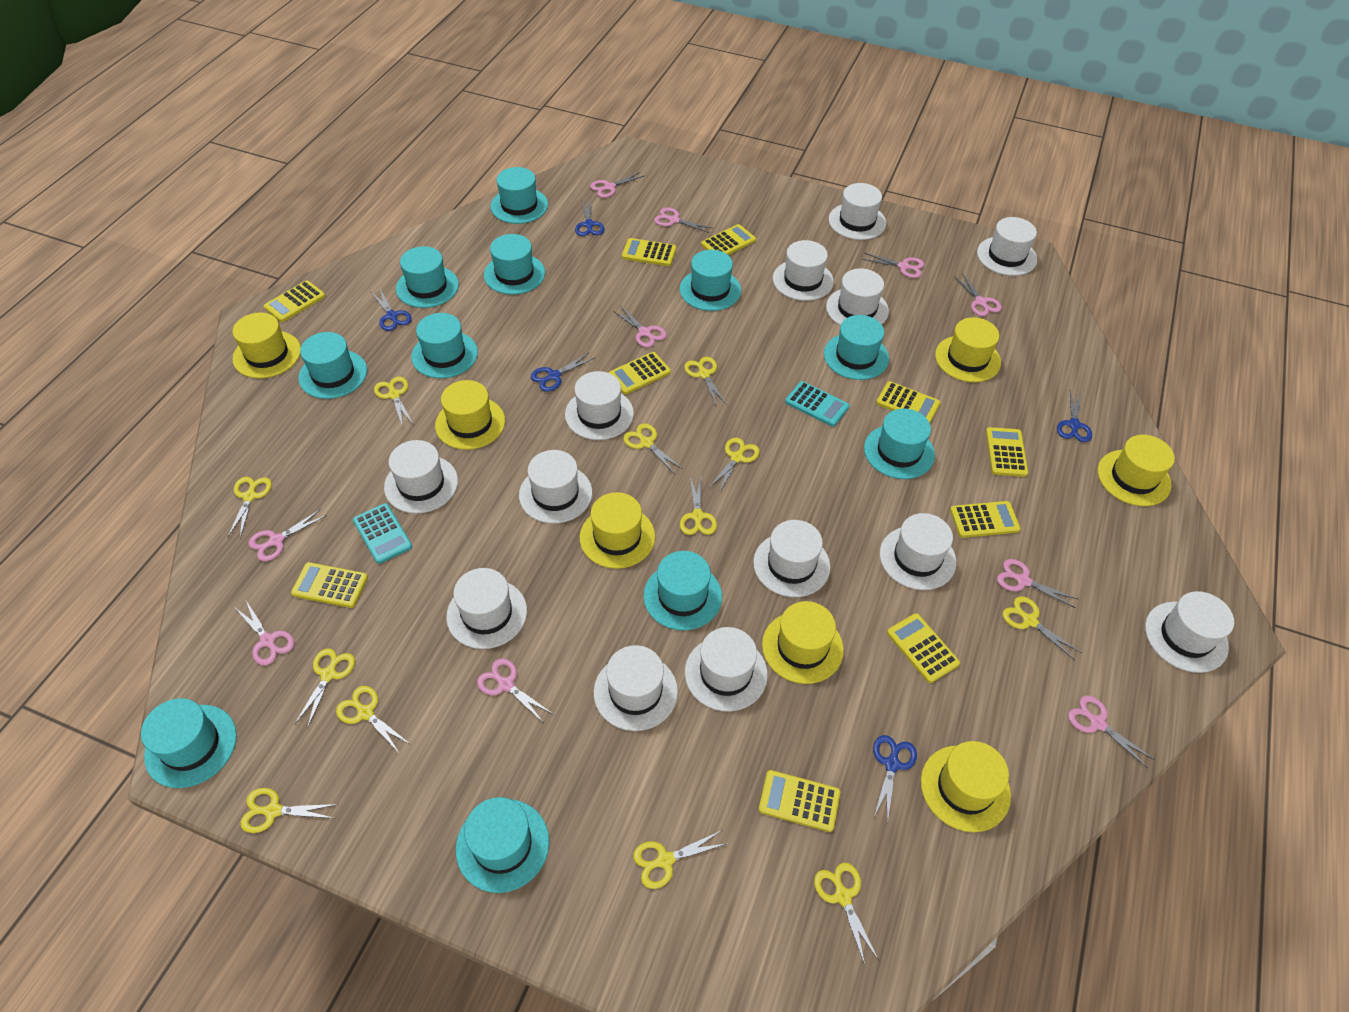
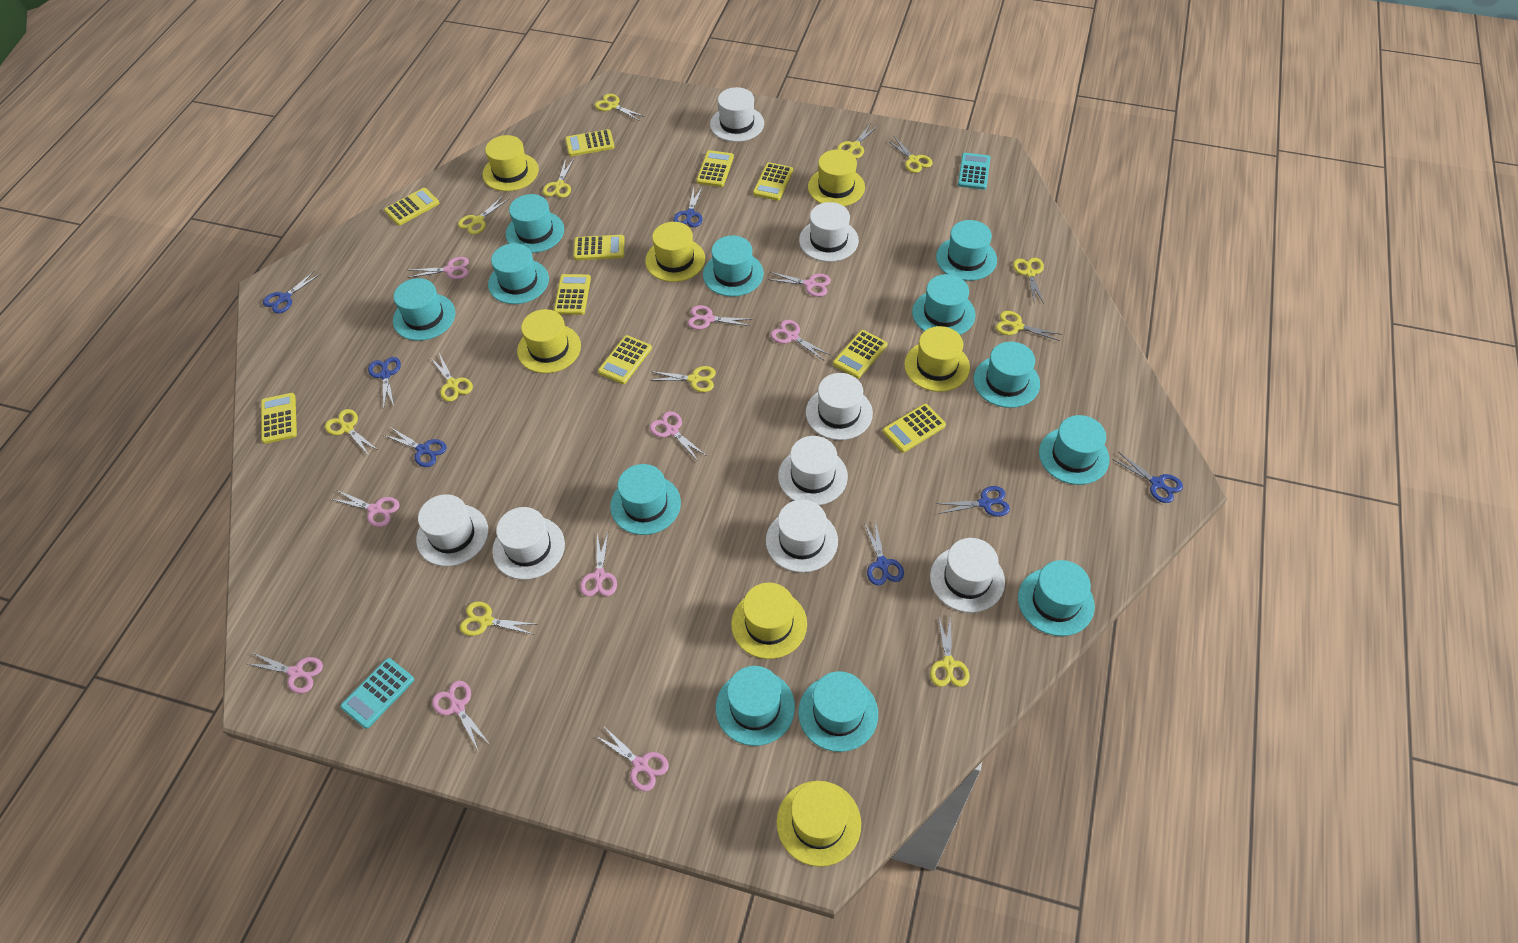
blue scissors: [370,289,412,331] [531,353,595,392] [575,198,604,236] [873,735,917,824] [1057,391,1092,442] = 5 -> [263,270,321,314] [368,357,401,409] [384,427,447,467] [673,186,703,227] [864,521,904,585] [936,486,1010,517] [1112,452,1183,503] = 7
turquoise hat: [141,698,237,788] [298,332,367,399] [396,246,459,308] [411,313,478,378] [456,797,549,893] [484,234,545,295] [490,167,548,224] [643,551,722,631] [680,250,741,311] [824,315,889,380] [864,409,935,479] = 11 -> [393,278,455,341] [488,243,549,304] [506,194,564,253] [610,464,681,535] [703,235,764,297] [716,666,795,746] [798,671,878,752] [912,274,976,335] [936,220,997,281] [973,342,1040,408] [1018,560,1095,636] [1039,415,1109,485] = 12
white hat: [384,440,458,514] [446,568,527,649] [519,450,592,524] [565,371,634,440] [594,645,678,731] [685,627,768,711] [753,520,830,597] [773,240,834,301] [826,268,889,326] [829,183,886,240] [880,513,956,590] [977,217,1037,276] [1145,591,1234,673] = 13 -> [416,494,488,566] [492,507,565,580] [710,87,764,142] [766,500,838,573] [778,436,848,505] [799,202,859,262] [806,373,873,440] [930,538,1005,613] = 8

